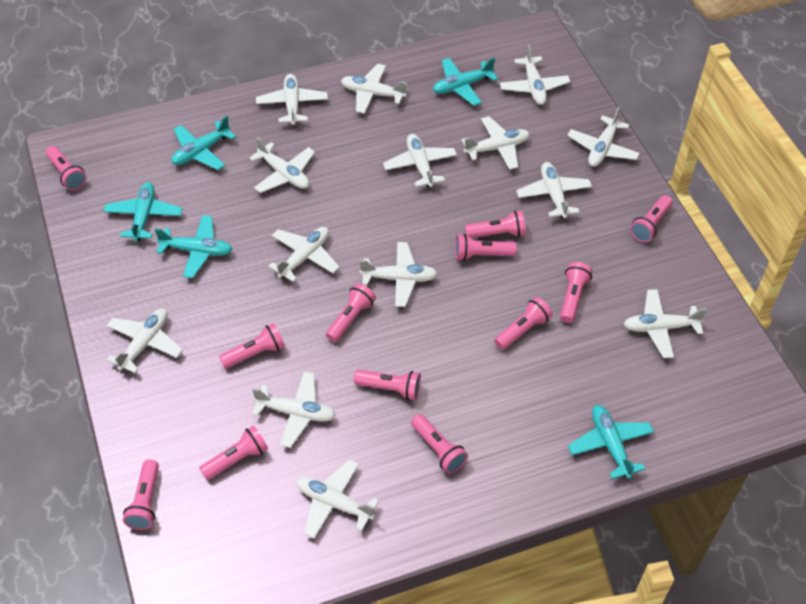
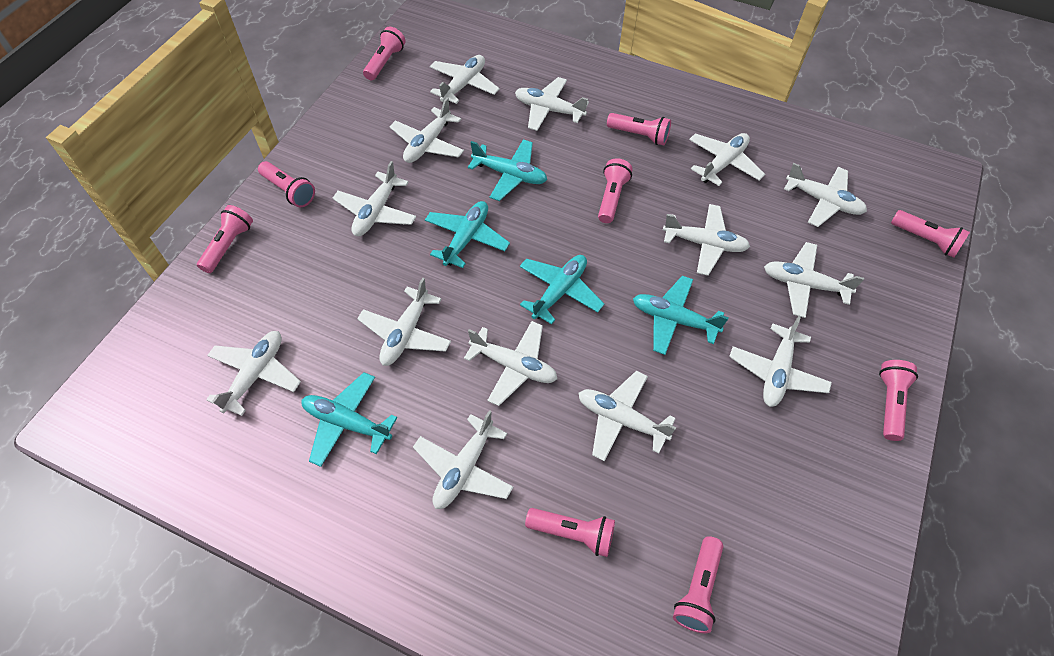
pink flashlight: [46,146,87,191] [123,460,159,530] [199,425,268,480] [219,323,285,369] [326,283,376,342] [354,369,421,400] [411,414,468,474] [455,234,517,261] [465,210,526,238] [494,297,553,350] [560,262,593,323] [630,195,673,242] = 12 -> [197,205,253,273] [258,161,315,207] [363,27,406,80] [525,508,615,557] [598,158,633,223] [607,113,671,145] [673,536,723,633] [879,360,918,441] [891,210,970,258] = 9

